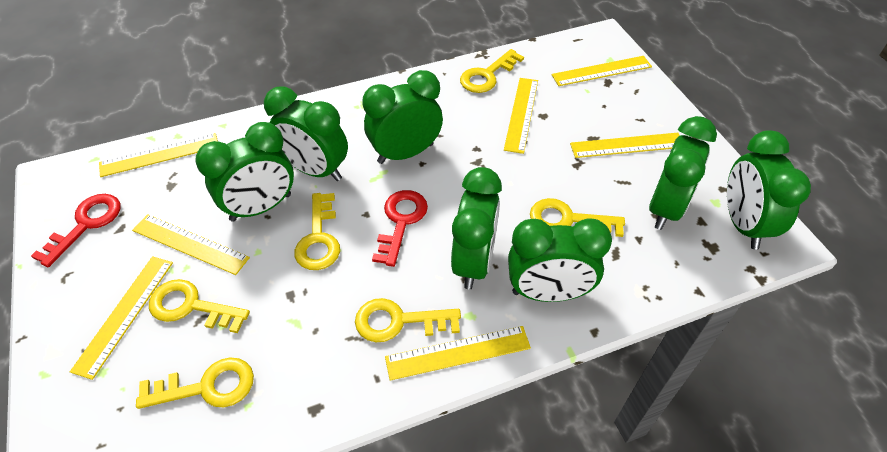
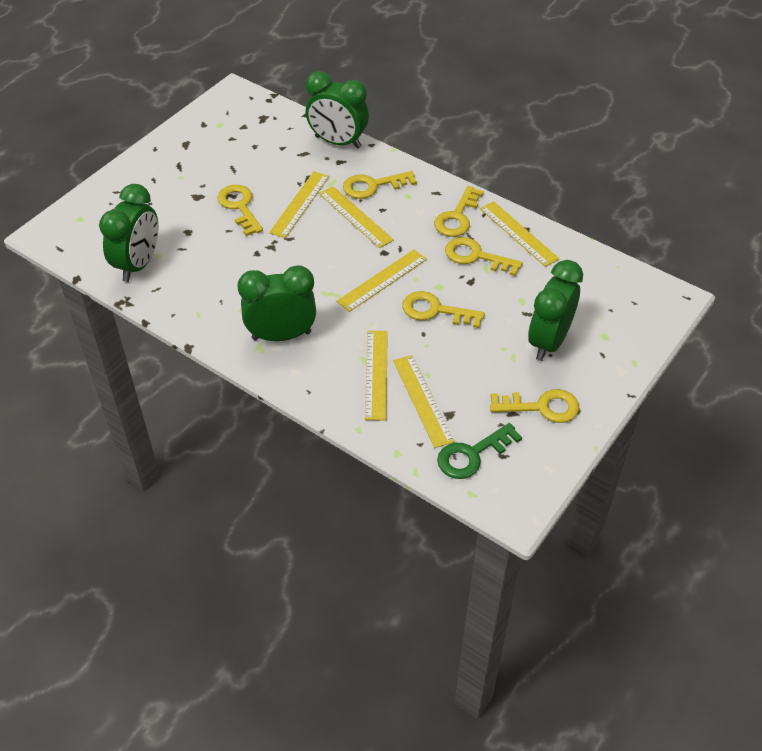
green clock: [195,122,294,222] [264,86,348,181] [362,70,443,164] [451,167,502,289] [508,218,612,302] [649,116,717,230] [727,130,811,250] = 7 -> [99,184,158,282] [237,265,316,341] [306,71,369,149] [528,260,583,361] = 4
green key: none = 0 -> [437,423,522,479] = 1
red key: [31,194,120,267] [372,190,428,267] = 2 -> none = 0
yellow ruler: [70,256,173,380] [99,133,218,177] [132,214,250,275] [385,326,531,381] [504,78,538,154] [551,56,652,86] [570,133,679,158] = 7 -> [269,171,329,238] [319,186,394,248] [336,249,427,312] [365,331,388,421] [393,355,455,448] [480,201,559,267] = 6

